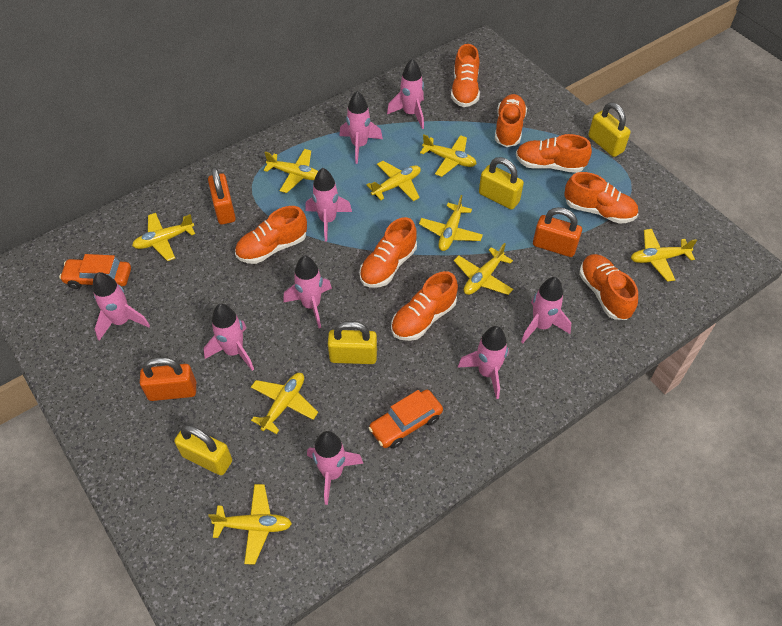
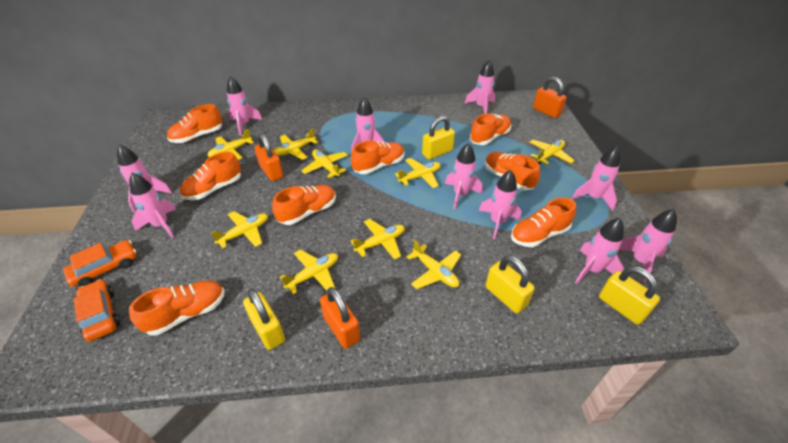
pink rocket: [93,272,150,341] [204,304,254,371] [283,256,332,328] [305,168,352,242] [307,431,364,505] [339,91,383,164] [387,58,424,129] [458,326,509,399] [521,277,571,343] = 9 -> [117,144,172,212] [129,173,176,238] [227,76,262,136] [351,97,385,153] [445,143,483,209] [465,60,495,114] [479,170,521,239] [572,146,620,211] [575,218,624,284] [619,209,677,282] = 10

